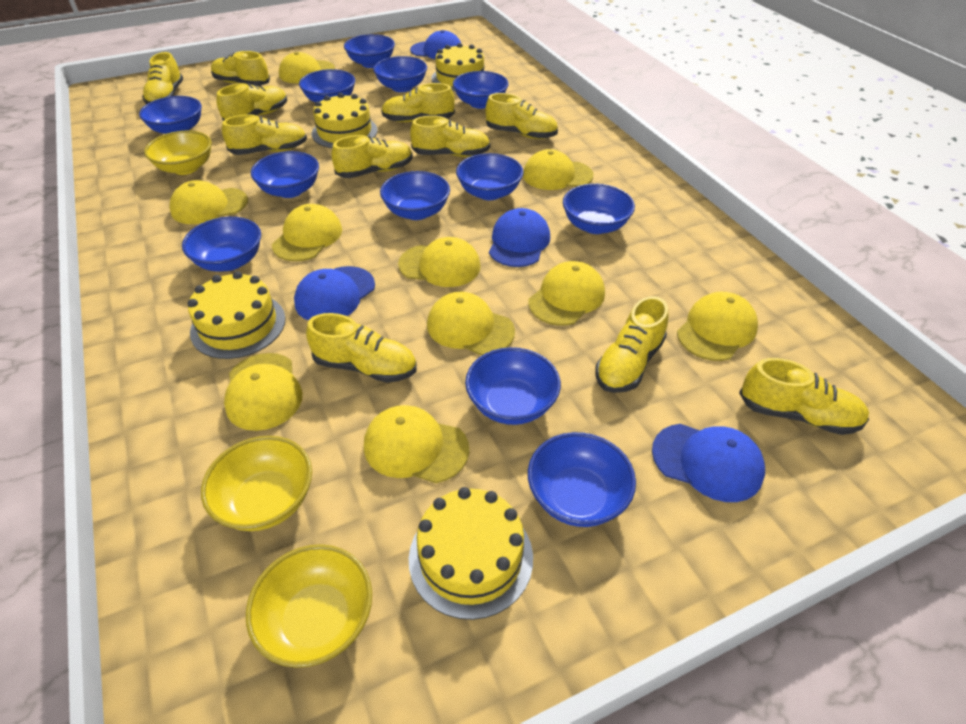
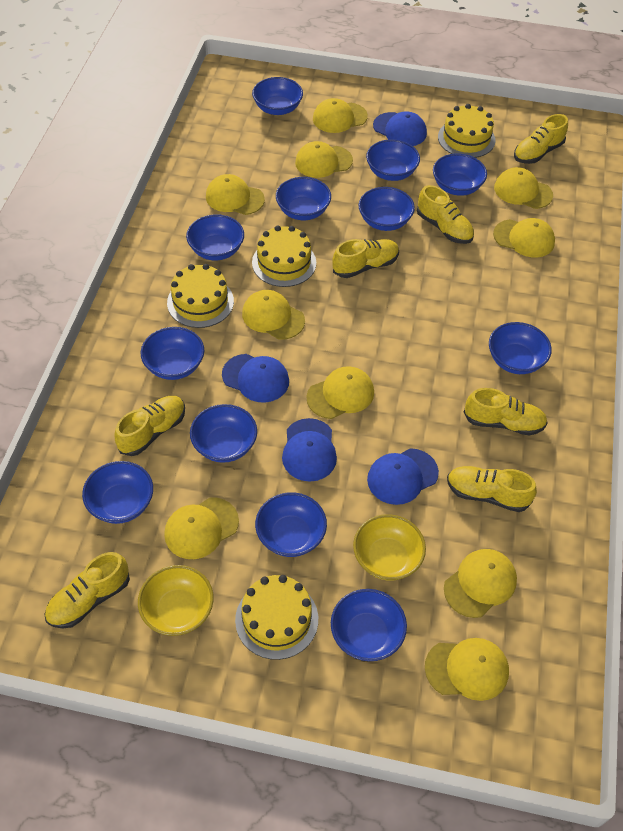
yellow bowl: [144,131,212,175] [201,436,312,531] [246,544,372,668] = 3 -> [138,565,214,636] [353,514,426,581] = 2
yellow shoe: [142,52,183,104] [211,51,270,86] [217,83,287,121] [222,114,307,155] [306,313,417,383] [332,135,413,178] [381,83,455,122] [410,116,490,157] [485,93,558,139] [595,296,668,393] [739,358,869,435] = 11 -> [45,552,130,629] [114,396,185,456] [332,239,399,278] [417,185,474,244] [447,466,537,512] [464,388,548,436] [514,114,568,164] = 7

